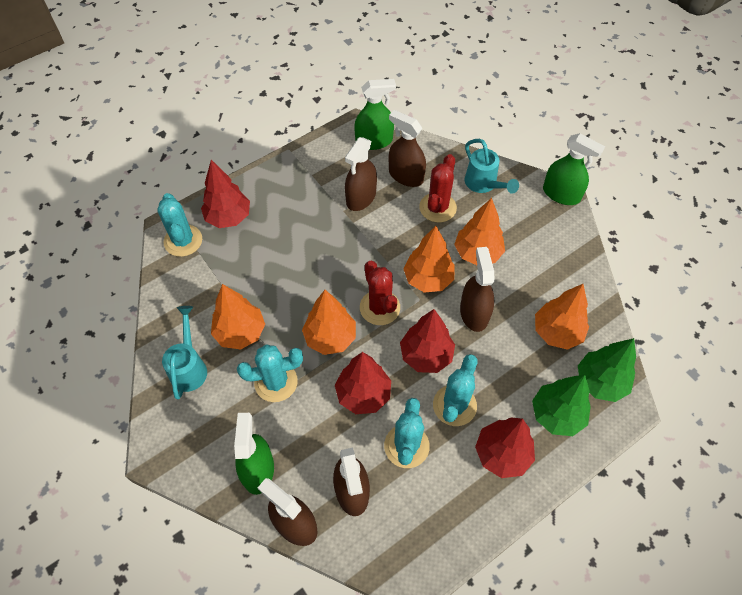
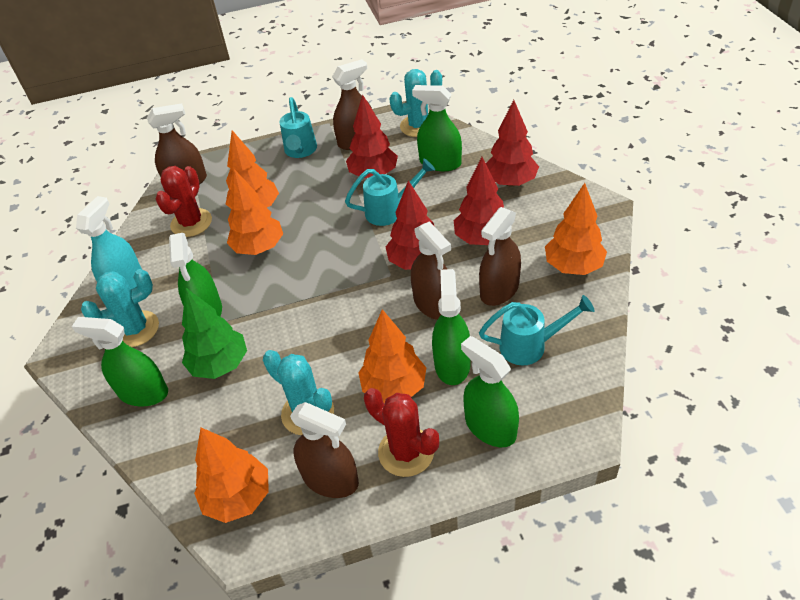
green spray bottle: [234,413,274,495] [354,79,396,150] [543,133,605,205] = 3 -> [72,317,168,406] [169,233,222,317] [412,85,462,171] [432,269,471,385] [461,336,519,447] = 5
green tree: [532,375,591,436] [578,338,636,402] = 2 -> [182,288,247,379] = 1
turquoise cactus: [157,193,202,257] [237,344,303,402] [384,398,430,468] [433,354,477,426] = 4 -> [81,269,159,347] [263,350,334,435] [389,69,442,137] = 3
turquoise spray bottle: none = 0 -> [76,196,142,289] = 1
turquoise watering can: [162,306,207,399] [465,139,519,194] = 2 -> [280,97,317,158] [345,159,435,226] [479,295,595,365] = 3

